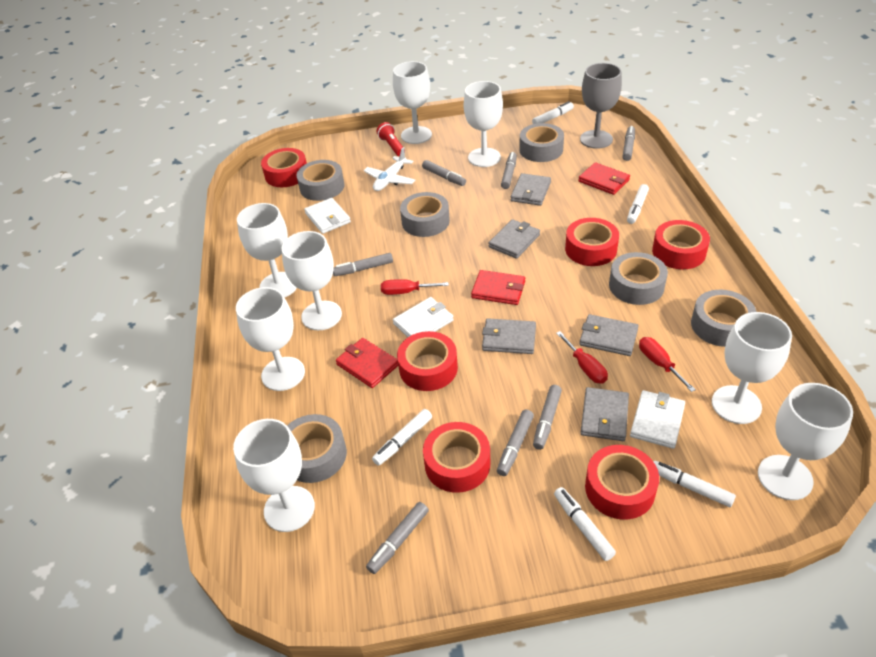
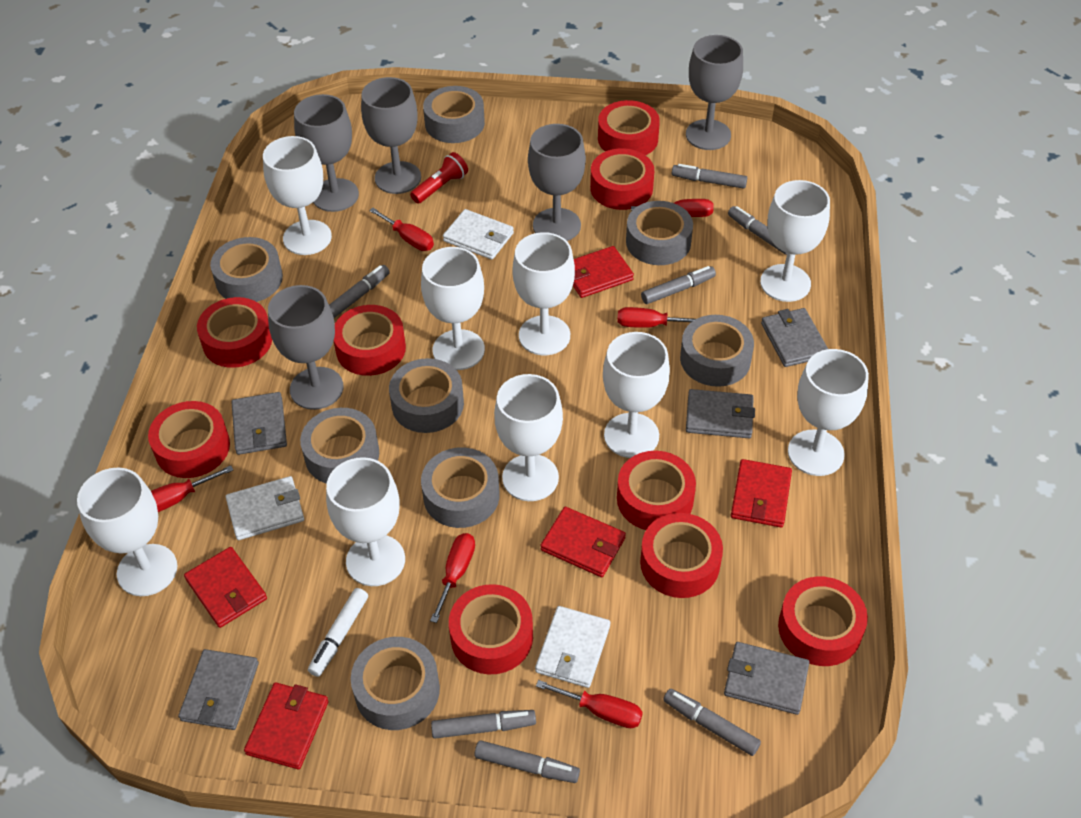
grey goblet: [580,63,622,149] = 1 -> [268,285,343,410] [294,94,359,212] [361,77,421,194] [528,124,586,241] [686,35,743,150] = 5
grey tape: [287,414,347,483] [297,160,345,201] [400,192,450,237] [519,123,564,162] [609,252,668,305] [691,290,757,347] = 6 -> [210,237,283,302] [300,408,379,484] [351,637,440,730] [389,358,464,433] [421,447,500,528] [423,86,485,143] [626,201,693,265] [680,315,754,387] = 8
red screwdriver: [381,279,449,295] [556,331,608,384] [639,337,696,392] = 3 -> [151,465,233,512] [369,208,434,251] [430,533,475,623] [536,680,643,728] [617,307,695,328] [631,199,714,217] = 6
red tape: [261,148,307,187] [397,331,458,391] [423,422,490,493] [565,218,619,266] [585,445,659,519] [652,220,710,269] = 6 -> [148,401,230,478] [197,297,272,368] [334,305,406,376] [449,584,533,674] [590,148,654,210] [598,100,660,155] [617,451,696,530] [640,513,723,598] [778,576,868,666] = 9
red wallet: [336,338,398,388] [471,270,525,305] [578,162,630,195] = 3 -> [184,547,267,628] [244,682,329,769] [540,507,626,577] [573,246,634,298] [731,459,792,527] = 5
white goblet: [233,419,315,532] [236,287,305,391] [237,203,297,297] [281,231,342,330] [393,61,432,144] [464,81,503,167] [712,312,792,424] [758,383,853,500] = 8 -> [77,468,178,596] [263,136,332,255] [326,457,405,586] [421,247,485,370] [494,374,563,501] [512,232,575,355] [603,332,670,458] [760,180,830,302] [788,349,869,476] = 9
white marker: [372,409,432,466] [532,101,574,124] [554,487,616,561] [627,184,649,224] [654,461,736,507] = 5 -> [308,588,368,677] = 1
white plane: [363,147,415,191] = 1 -> none = 0

